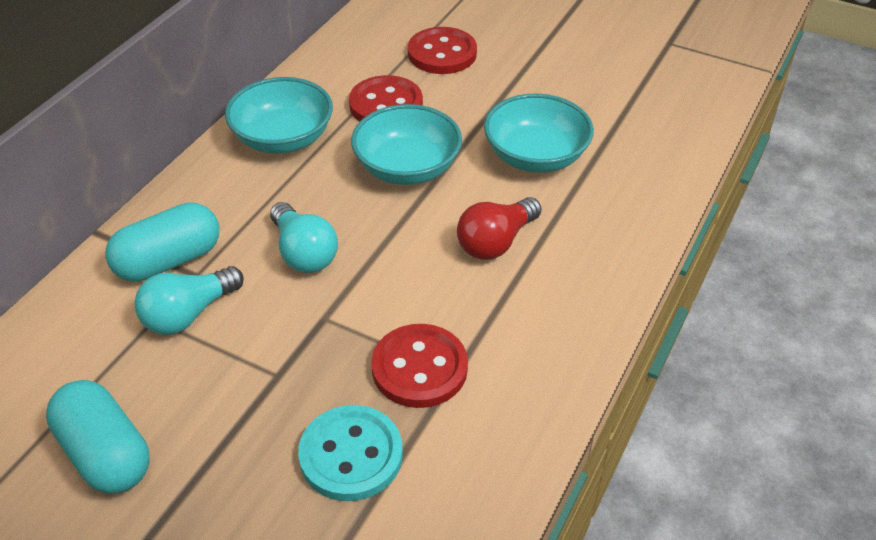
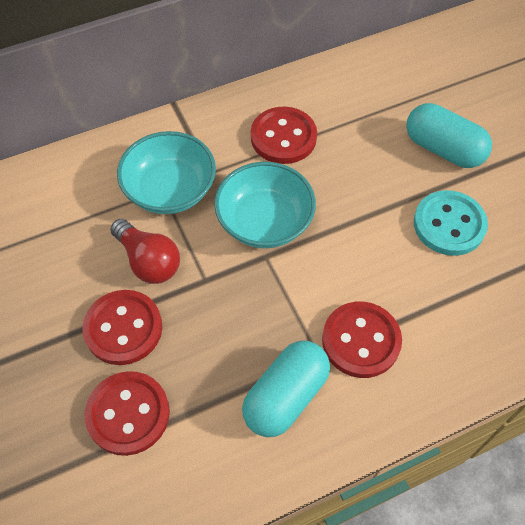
red button: [349,75,423,121] [371,324,468,408] [408,27,477,74] = 3 -> [83,290,162,365] [84,371,170,456] [251,107,317,164] [322,302,402,378] = 4
turquoise bowl: [225,77,333,154] [351,104,462,185] [484,94,594,173] = 3 -> [117,131,216,214] [214,162,316,248] = 2
turquoise light bulb: [134,266,244,335] [270,202,338,273] = 2 -> none = 0

